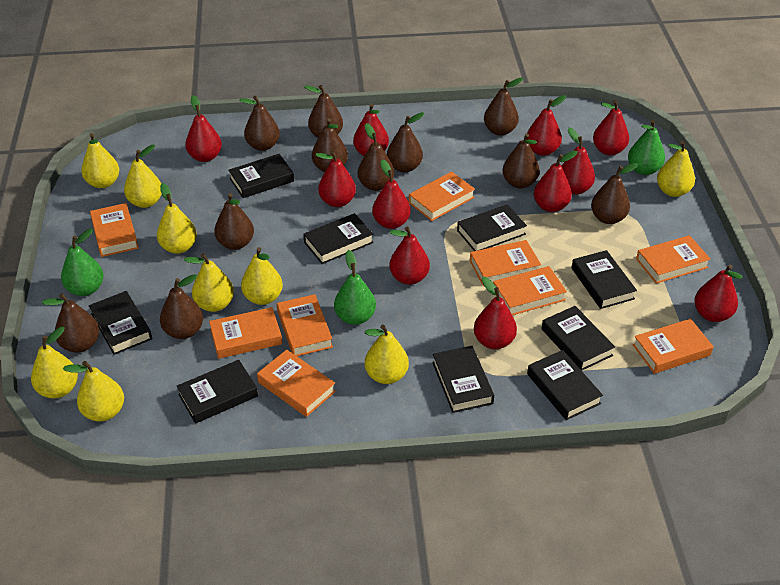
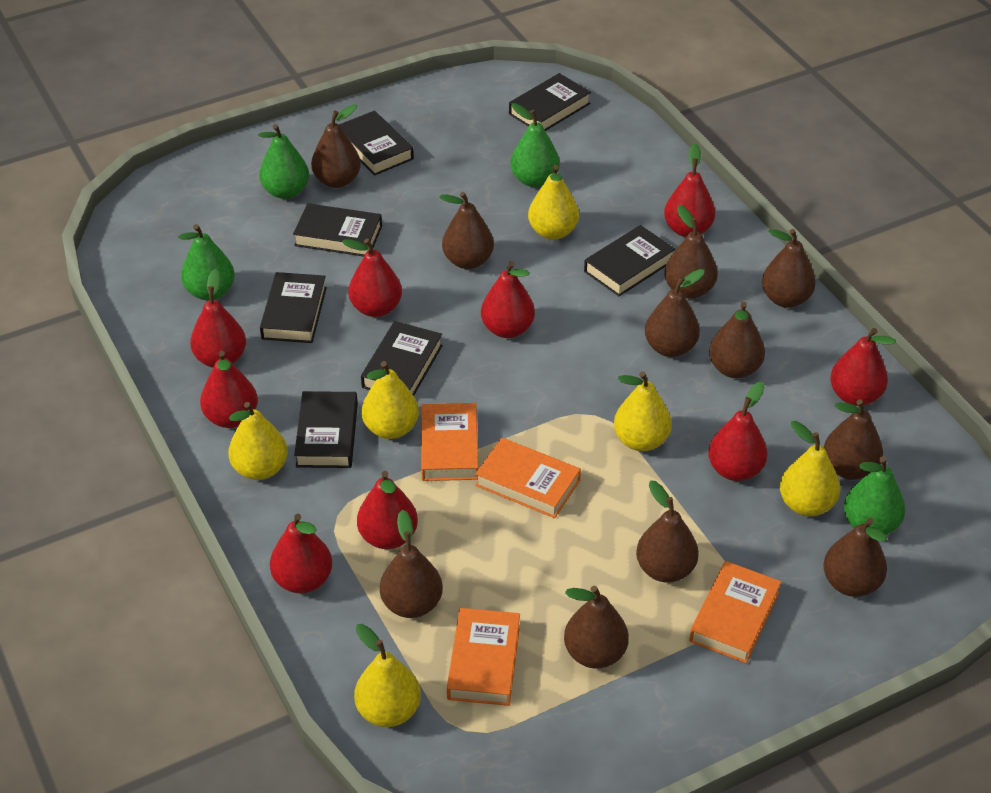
black book: [89,291,152,355] [177,360,258,424] [228,154,294,198] [303,213,374,264] [432,346,494,413] [457,204,527,251] [527,350,603,420] [541,306,615,371] [571,250,637,309] = 9 -> [260,272,327,343] [293,203,382,256] [294,391,358,468] [339,111,414,176] [361,321,443,396] [509,73,591,131] [584,225,676,296] = 7
green pear: [61,229,103,296] [334,250,376,325] [628,120,665,175] = 3 -> [178,224,235,301] [258,124,309,199] [510,103,560,187] [844,457,906,535] = 4
orange book: [90,203,139,257] [209,307,282,359] [257,350,336,417] [277,294,333,356] [409,172,475,221] [470,240,541,286] [493,266,567,315] [633,319,714,374] [636,235,711,284] = 9 -> [421,403,478,481] [447,608,520,706] [475,438,581,518] [689,561,781,663] = 4
red pear: [185,95,222,162] [315,151,356,207] [353,104,389,156] [372,159,411,229] [389,226,430,285] [474,277,517,349] [526,95,566,156] [534,151,578,212] [562,128,595,195] [593,100,629,155] [694,265,743,322] = 11 -> [190,269,246,368] [200,351,258,428] [270,514,332,593] [342,239,402,317] [357,471,418,549] [481,261,535,338] [664,143,715,237] [708,382,768,481] [830,328,896,406] = 9
yellow pear: [31,327,78,398] [63,361,124,421] [81,133,119,188] [124,144,162,208] [157,183,197,254] [184,253,234,312] [241,247,283,305] [365,324,409,384] [657,141,695,197] = 9 -> [228,402,288,480] [354,624,421,727] [362,361,419,439] [528,165,579,240] [614,371,672,451] [780,421,840,516] = 6

